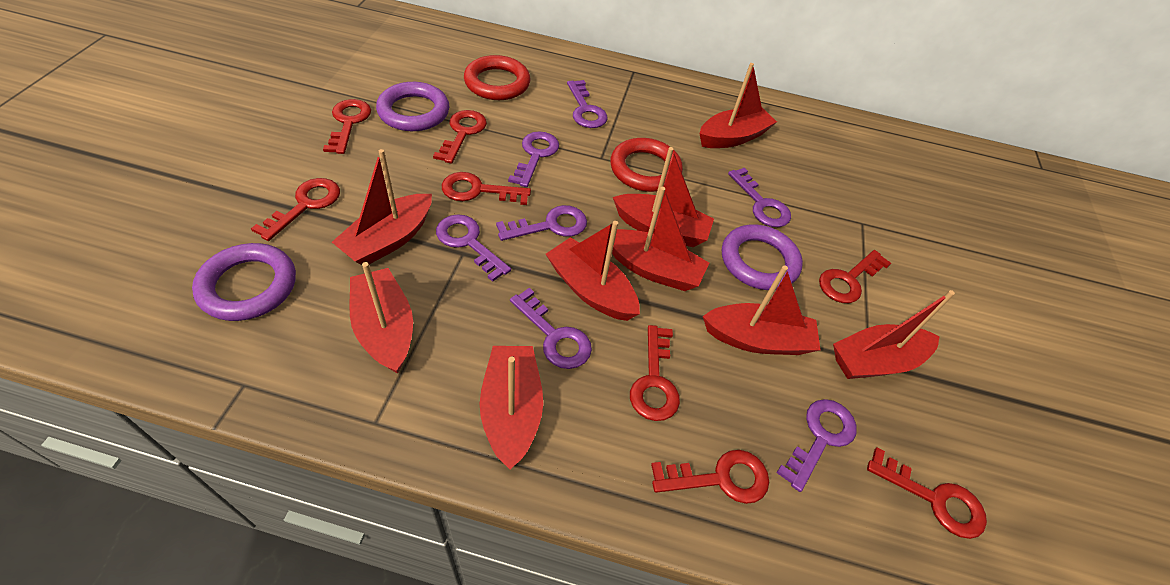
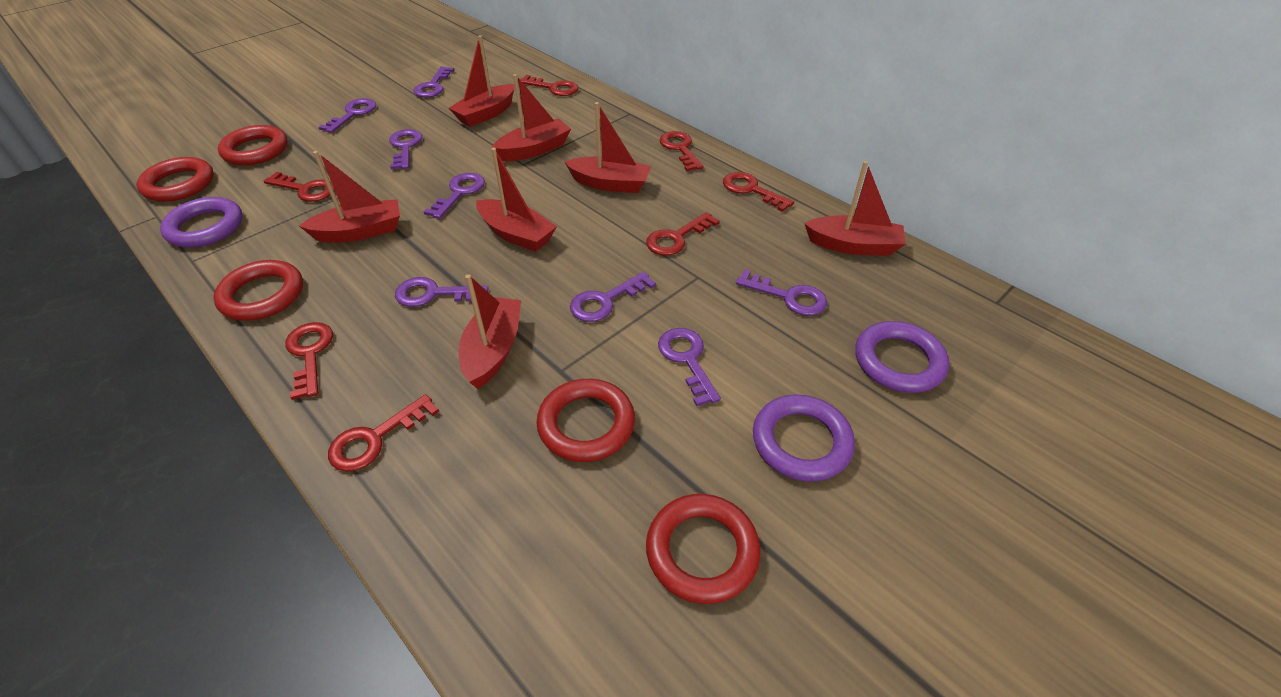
purple key: [436,214,511,282] [496,205,587,241] [508,131,559,187] [510,288,592,369] [567,80,607,128] [728,168,791,227] [777,399,857,492] = 7 -> [319,98,376,133] [389,129,422,170] [395,277,489,307] [414,67,455,98] [424,173,485,219] [570,272,656,322] [658,328,721,406] [736,270,827,316] = 8
red boat: [332,149,432,265] [350,262,413,374] [480,346,543,470] [546,221,640,321] [608,187,709,291] [613,147,714,247] [699,63,777,148] [703,265,820,355] [833,290,955,379] = 9 -> [299,151,400,243] [449,35,515,127] [459,274,521,389] [476,148,557,252] [492,74,571,161] [565,102,652,193] [804,161,906,256] = 7
red key: [251,178,340,241] [323,99,371,154] [433,110,487,164] [442,172,531,205] [630,325,680,421] [651,450,769,504] [819,250,891,303] [867,448,987,539] = 8 -> [264,172,335,202] [285,322,333,400] [328,394,439,472] [520,75,578,96] [646,212,720,256] [660,131,704,171] [723,172,794,212] = 7
red ring: [464,55,530,100] [610,138,683,192] = 2 -> [136,157,214,202] [213,260,303,321] [218,125,288,165] [536,379,635,462] [646,494,761,604] = 5

